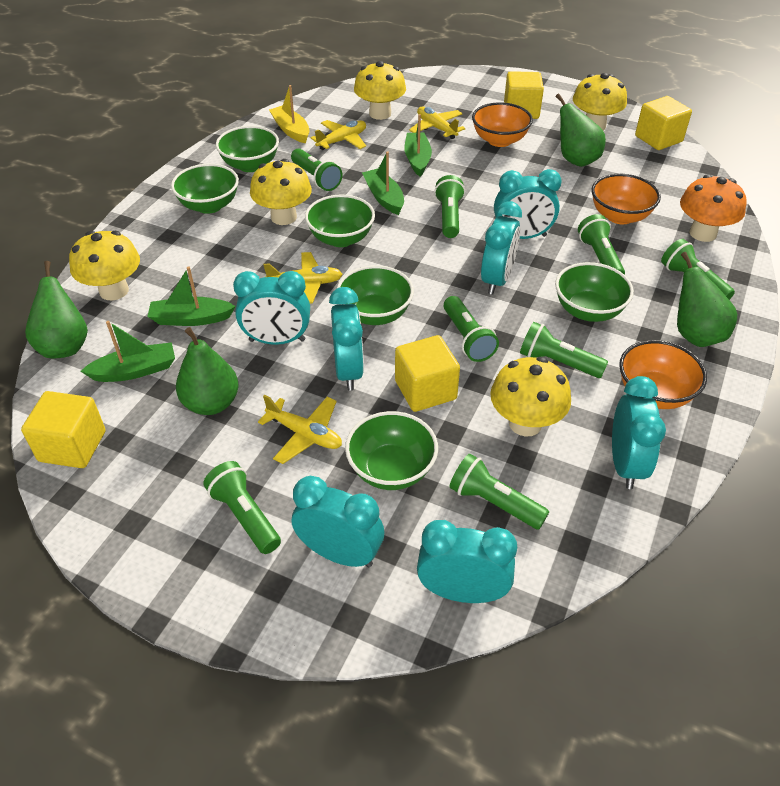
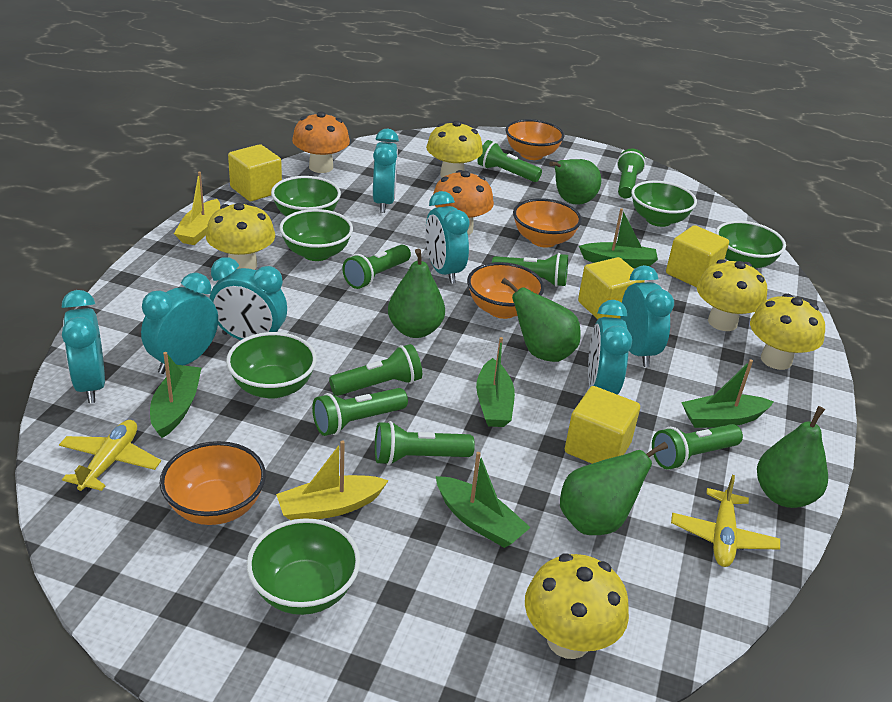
green boat: [80,321,175,382] [147,267,236,326] [362,151,404,215] [404,114,432,176] = 4 -> [150,352,201,438] [436,452,531,548] [476,337,515,427] [579,208,658,268] [681,359,774,428] = 5
green pear: [25,261,88,358] [176,327,239,415] [556,94,606,167] [677,252,737,347] = 4 -> [388,249,445,338] [501,278,581,362] [549,159,601,204] [560,442,668,535] [757,406,828,508] = 5
orange bowl: [472,102,533,147] [592,174,661,224] [619,340,707,409] = 3 -> [160,441,266,525] [467,262,544,319] [505,119,564,160] [513,198,582,248] = 4
orange mushroom: [680,174,747,242] = 1 -> [292,111,350,173] [433,170,494,235] = 2
yellow boat: [269,85,309,144] = 1 -> [174,172,220,245] [276,441,389,520] = 2
yellow plane: [258,394,342,464] [263,252,343,304] [311,120,366,150] [409,106,465,139] = 4 -> [59,420,161,492] [671,475,780,567] = 2

